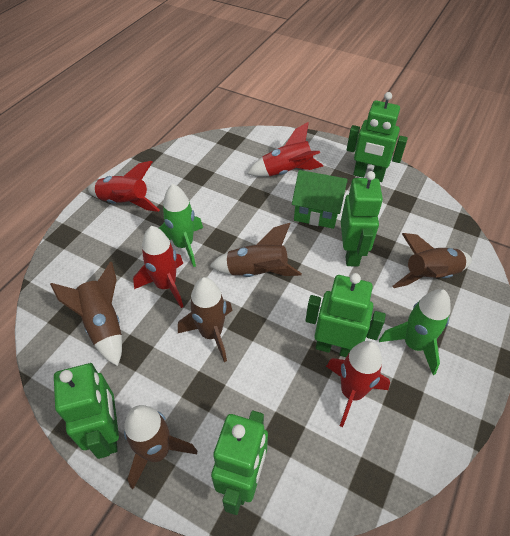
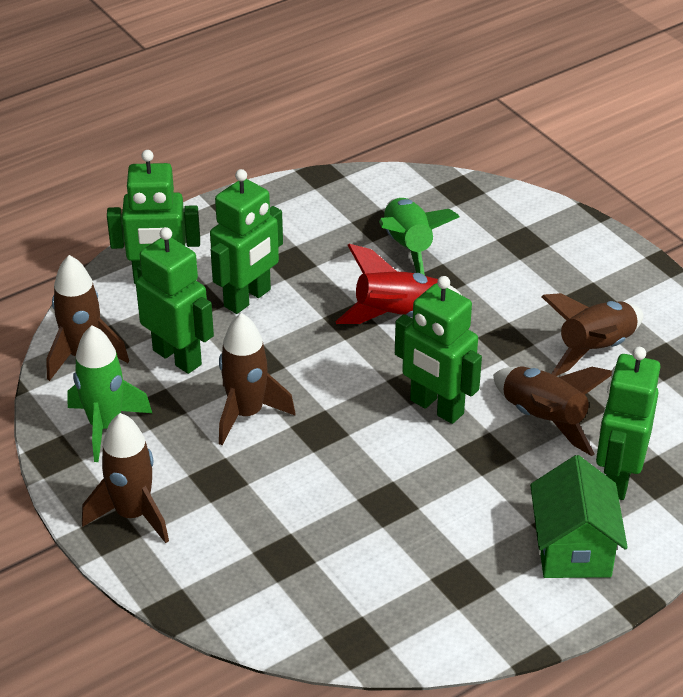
red rocket: [88,161,160,212] [133,226,184,308] [247,122,323,177] [326,341,390,427] = 4 -> [335,244,462,324] = 1

